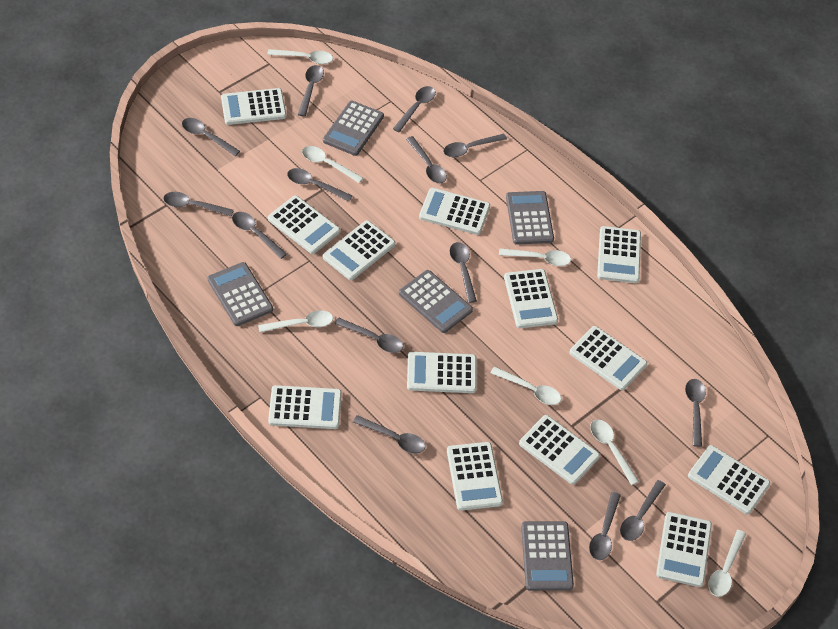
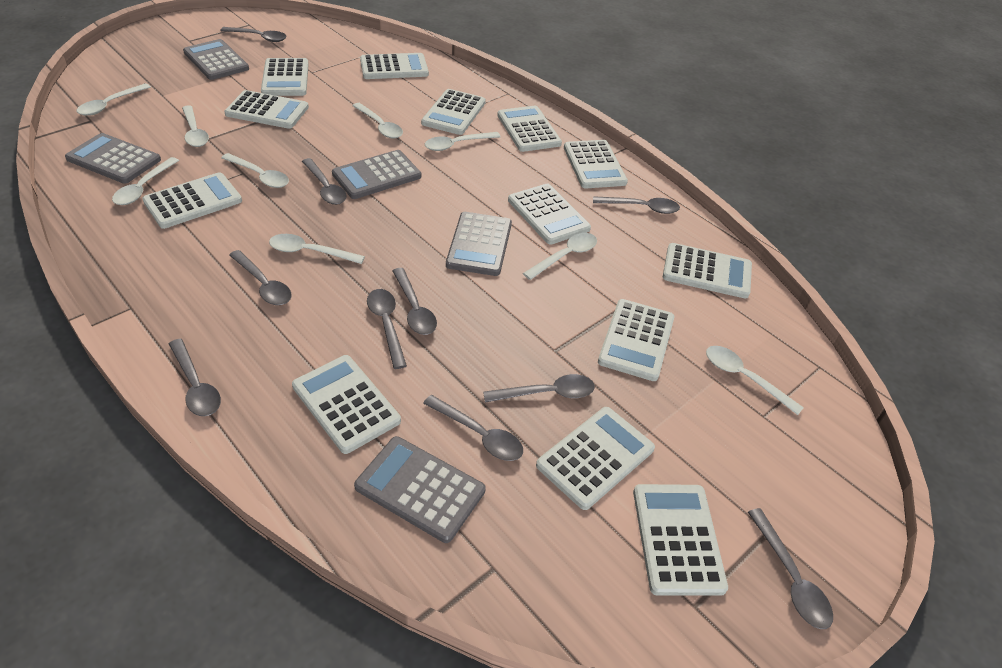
grey spoon: [163,192,234,216] [182,118,240,156] [232,212,287,259] [287,168,352,201] [298,65,324,117] [334,317,403,353] [353,415,425,454] [393,86,436,132] [406,136,447,183] [443,134,507,157] [450,242,477,303] [589,492,621,560] [620,480,666,541] [685,379,706,447] = 14 -> [169,338,221,416] [220,27,287,42] [229,250,292,305] [302,158,347,205] [367,289,407,369] [392,268,437,335] [423,395,523,461] [483,374,595,403] [593,196,680,214] [748,508,833,629] = 10
white spoon: [258,310,333,333] [267,49,333,64] [302,146,363,183] [491,367,561,405] [499,248,571,266] [590,420,639,485] [708,530,746,597] = 7 -> [77,83,151,116] [112,157,179,205] [182,105,209,147] [221,153,289,188] [269,234,365,264] [352,103,403,138] [425,132,501,151] [523,233,597,280] [706,346,804,415] = 9

